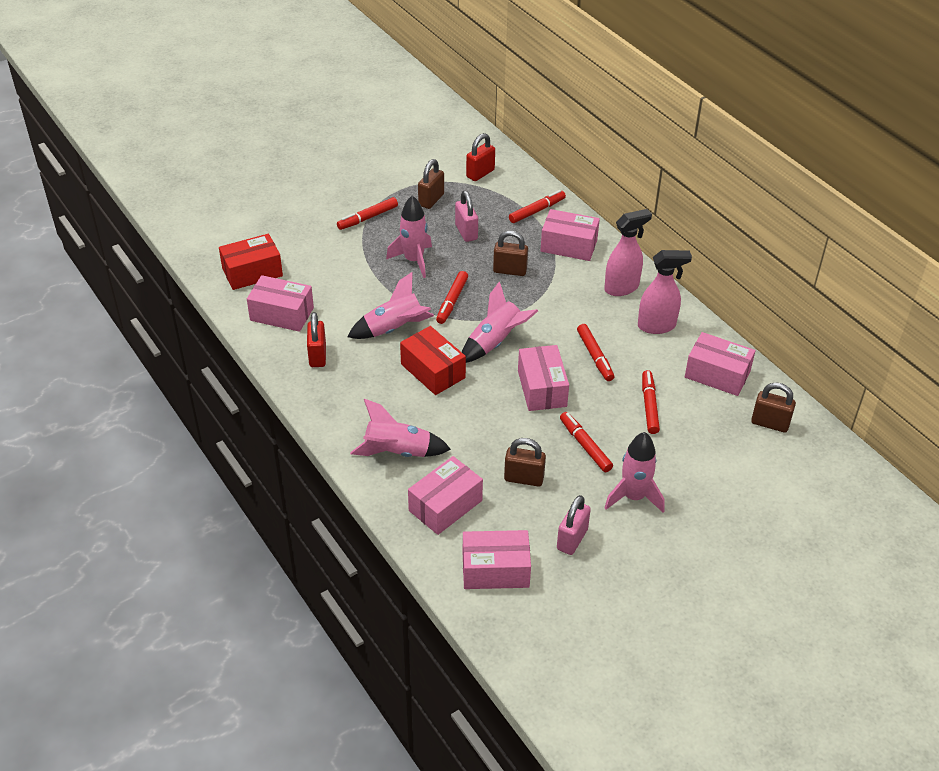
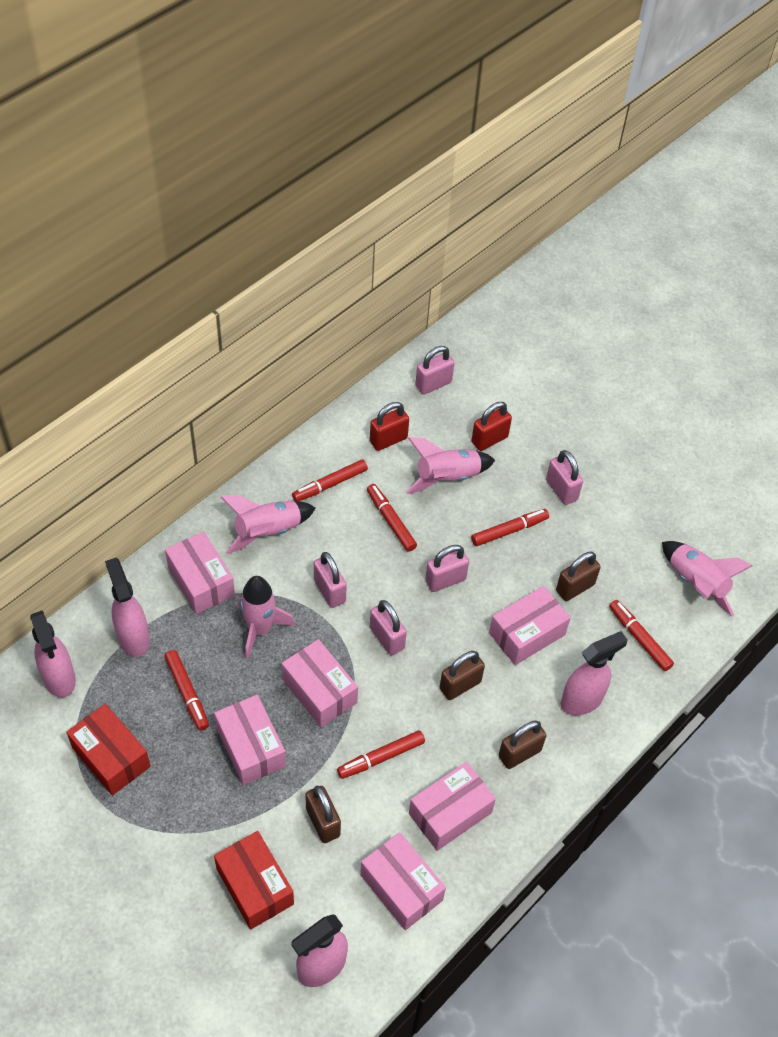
pink padlock: [455,191,478,242] [557,495,591,555] = 2 -> [314,552,347,608] [370,600,407,656] [415,346,454,395] [425,545,469,592] [546,450,583,505] = 5
pink rocket: [348,272,434,339] [350,399,451,457] [386,195,432,278] [462,281,538,363] [604,432,665,513] = 5 -> [221,495,315,554] [238,576,295,659] [406,437,495,494] [662,541,753,616] = 4
pink spray bottle: [604,209,652,296] [638,250,692,334] = 2 -> [30,610,76,698] [105,558,150,657] [292,915,348,987] [561,631,628,716] = 4

